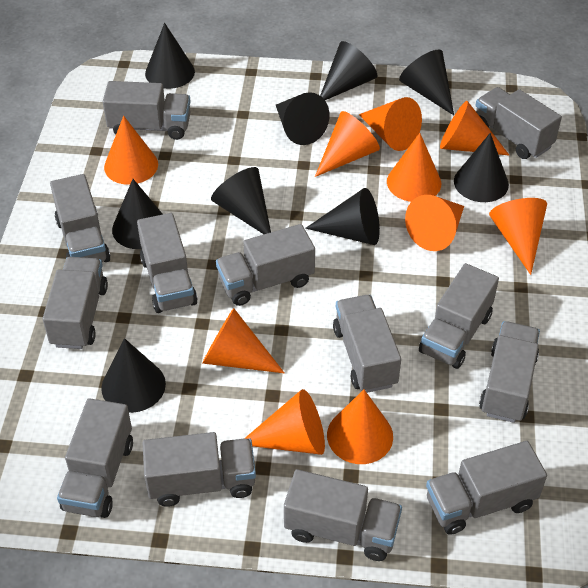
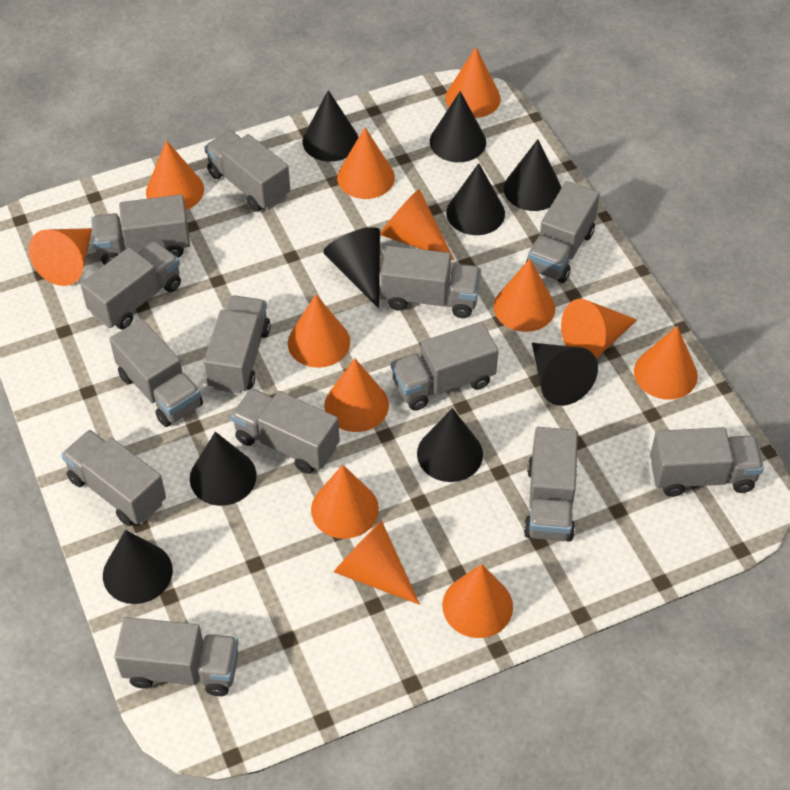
orange cone: [104,116,158,185] [202,308,284,373] [245,389,325,455] [315,111,380,177] [327,390,393,464] [359,97,422,151] [387,133,441,202] [405,195,464,251] [440,101,510,156] [489,198,547,275] = 10 -> [29,228,92,286] [146,140,204,210] [288,294,350,368] [311,465,379,539] [324,359,389,432] [334,520,420,605] [337,127,395,199] [380,189,454,260] [442,564,513,638] [445,47,501,118] [494,259,555,332] [561,299,637,358] [634,326,698,400] = 13

